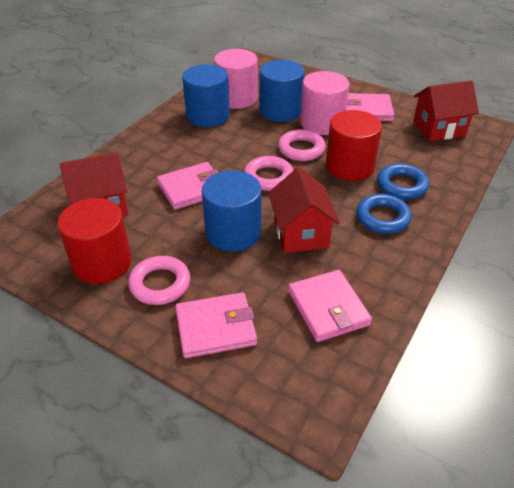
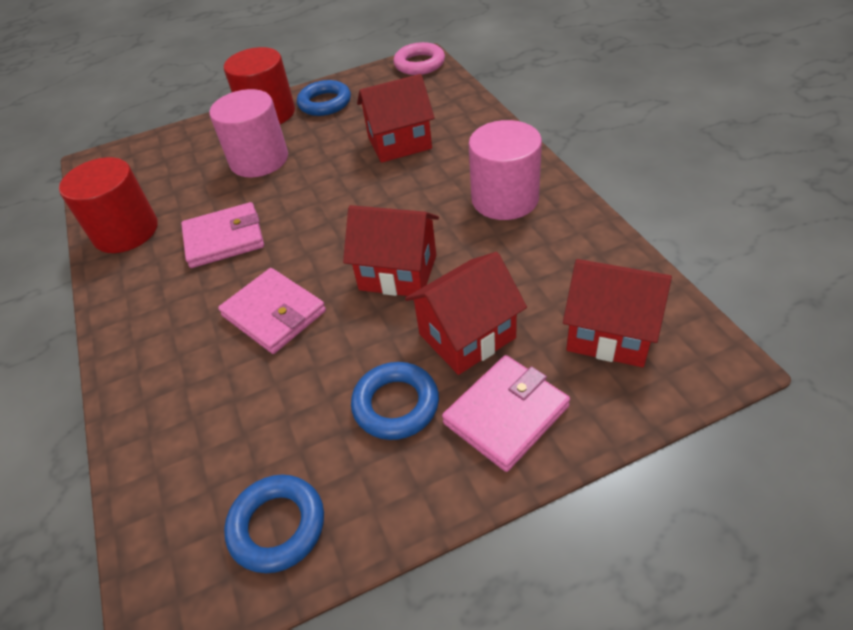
blue cylinder: [182,64,230,127] [202,171,262,252] [259,60,305,122] = 3 -> none = 0
blue ring: [356,194,412,234] [377,163,429,200] = 2 -> [224,475,324,573] [297,80,351,116] [351,362,439,440] = 3
pink ring: [128,256,190,305] [244,156,293,191] [278,129,326,161] = 3 -> [393,42,445,75] = 1
pink wallet: [157,162,219,210] [175,292,257,358] [288,270,372,342] [346,93,394,121] = 4 -> [181,202,264,268] [218,268,326,354] [442,355,570,472] = 3
red house: [60,153,128,216] [268,167,340,253] [413,80,479,141] = 3 -> [343,205,439,296] [357,74,435,163] [405,252,527,375] [563,259,672,367] = 4

